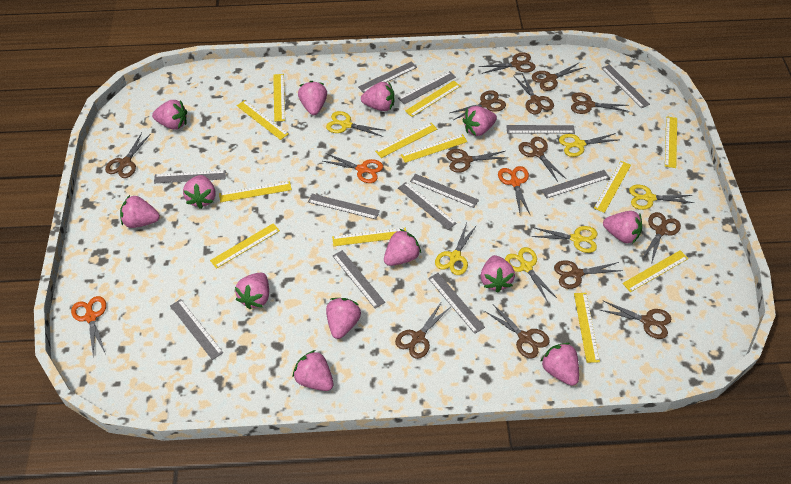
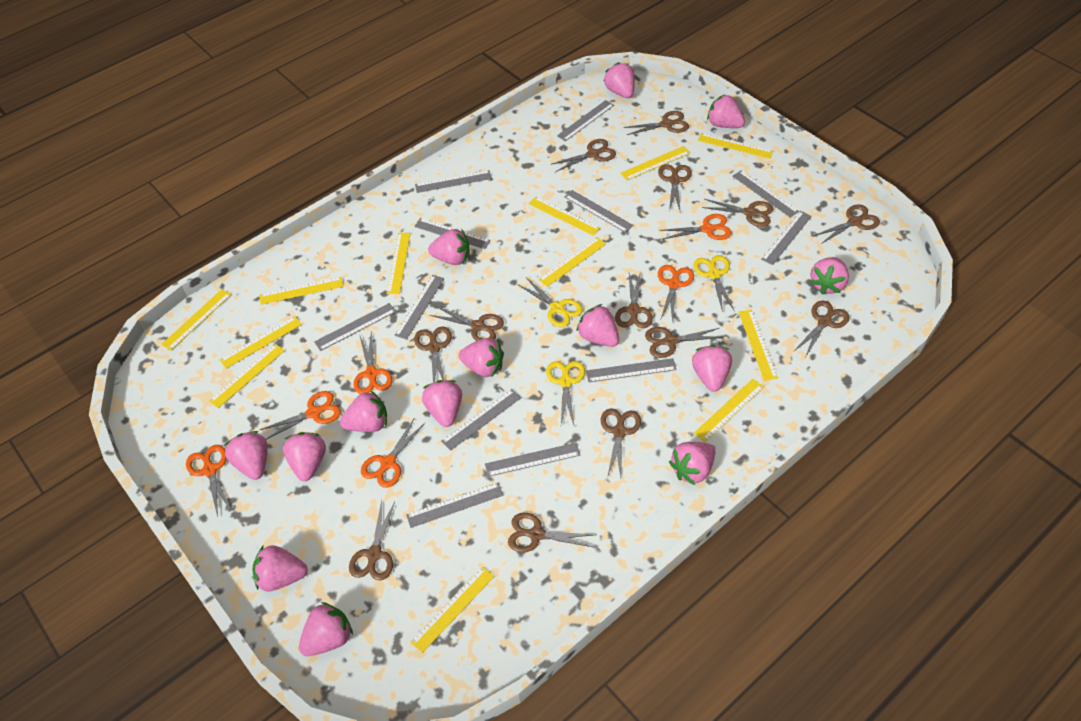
orange scissors: [71,296,106,356] [323,153,383,183] [498,166,530,214] = 3 -> [186,445,231,517] [260,391,341,440] [353,332,393,394] [361,419,425,488] [658,265,694,323] [659,214,732,240] = 6
pink strawberry: [120,195,160,228] [152,100,187,130] [183,175,216,209] [235,272,269,309] [293,350,334,391] [298,81,327,115] [326,298,361,339] [361,82,395,111] [384,229,421,266] [462,106,497,136] [481,255,515,293] [540,343,579,386] [603,211,642,244] = 13 -> [225,431,268,480] [252,545,308,592] [283,432,326,481] [299,602,353,656] [340,390,387,432] [422,380,462,427] [428,229,470,265] [459,338,504,377] [576,304,619,347] [604,62,635,98] [669,442,715,485] [692,345,732,392] [707,94,745,128] [810,257,849,295] = 14
yellow scissors: [326,111,384,137] [435,223,477,275] [505,247,557,302] [532,226,598,253] [559,133,617,157] [629,185,694,210] = 6 -> [517,277,583,327] [546,361,585,425] [693,255,734,312] = 3

